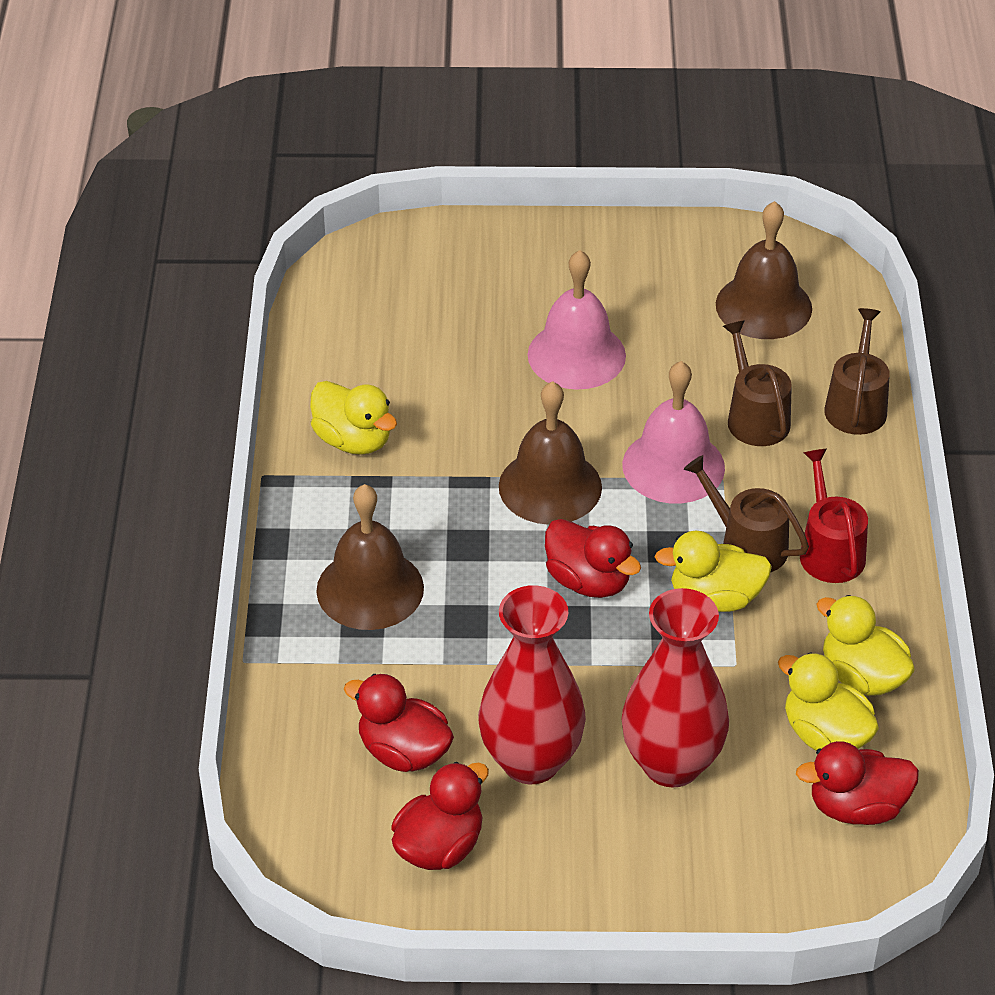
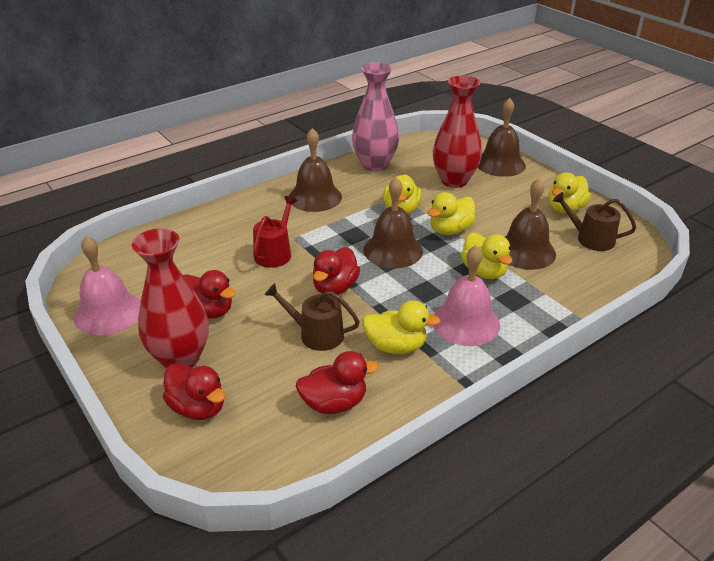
brown bell: [316,484,424,630] [499,381,602,525] [716,201,812,339] = 3 -> [289,128,342,212] [364,177,423,268] [478,98,526,177] [505,178,556,270] = 4
brown watering can: [684,455,809,573] [723,320,792,446] [824,308,890,435] = 3 -> [265,283,360,351] [553,192,637,251] = 2
pink vase: none = 0 -> [352,62,399,172] = 1
yellow duck: [310,381,397,455] [655,531,772,612] [778,652,879,751] [817,595,915,696] = 4 -> [362,300,440,354] [383,174,422,215] [428,192,475,235] [461,232,512,279] [548,172,591,214] = 5

